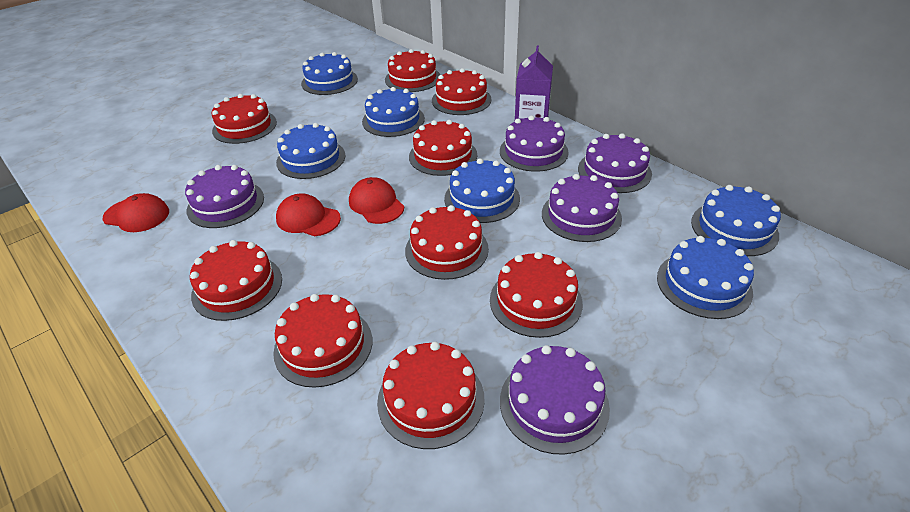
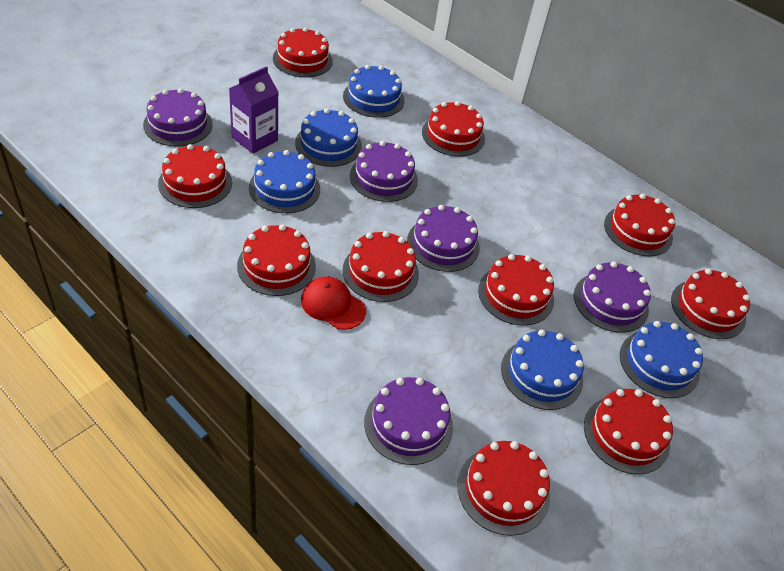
blue cake: [276,123,345,179] [301,52,358,95] [362,87,425,137] [444,158,520,223] [657,236,754,319] [691,185,781,256] = 6 -> [249,150,320,213] [295,108,362,167] [343,65,405,118] [501,330,584,410] [620,321,703,398] = 5
red cake: [190,240,282,321] [212,94,277,144] [273,294,372,388] [377,342,485,449] [385,49,440,92] [405,205,489,280] [409,120,477,176] [432,68,492,115] [490,252,583,338] = 9 -> [158,144,232,208] [237,225,316,296] [273,27,333,77] [342,231,419,302] [422,101,485,157] [457,441,550,536] [478,254,554,326] [584,389,673,475] [604,194,675,257] [671,269,750,339] = 10
red cap: [103,193,169,232] [276,194,341,236] [349,177,404,224] = 3 -> [301,276,366,330] = 1

